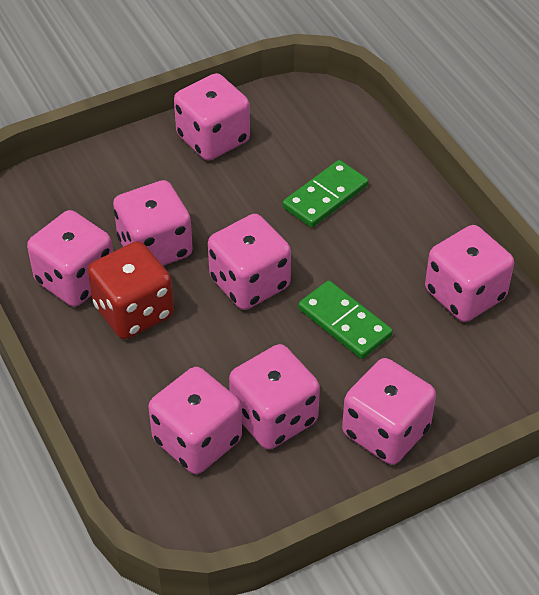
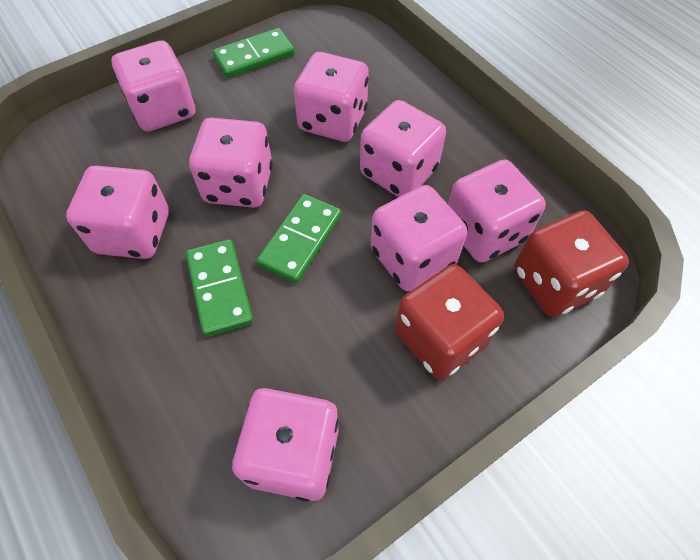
green domino: [283,160,368,228] [298,280,393,359] = 2 -> [186,239,253,337] [212,28,295,78] [257,194,342,283] = 3
red dice: [88,241,174,339] = 1 -> [395,264,504,380] [514,211,629,317] = 2

